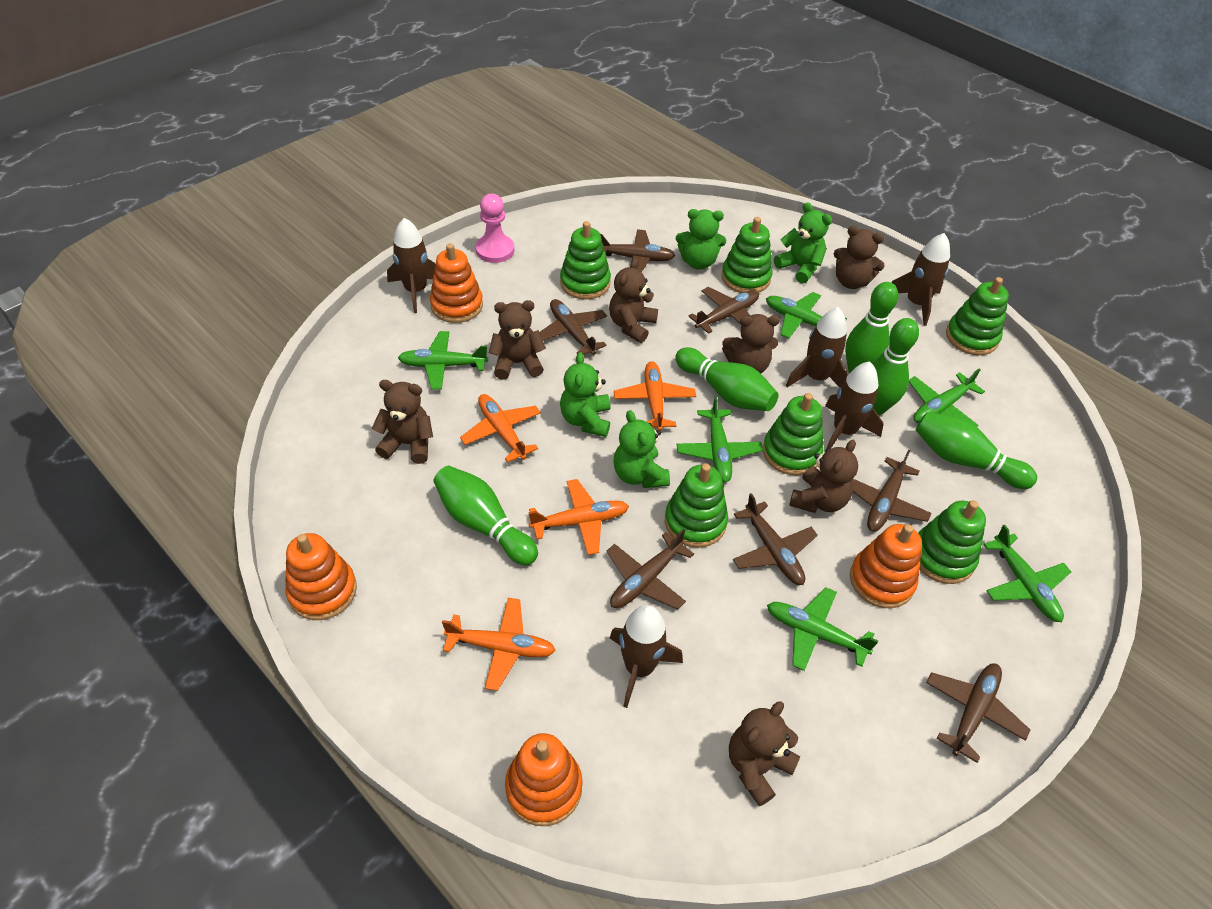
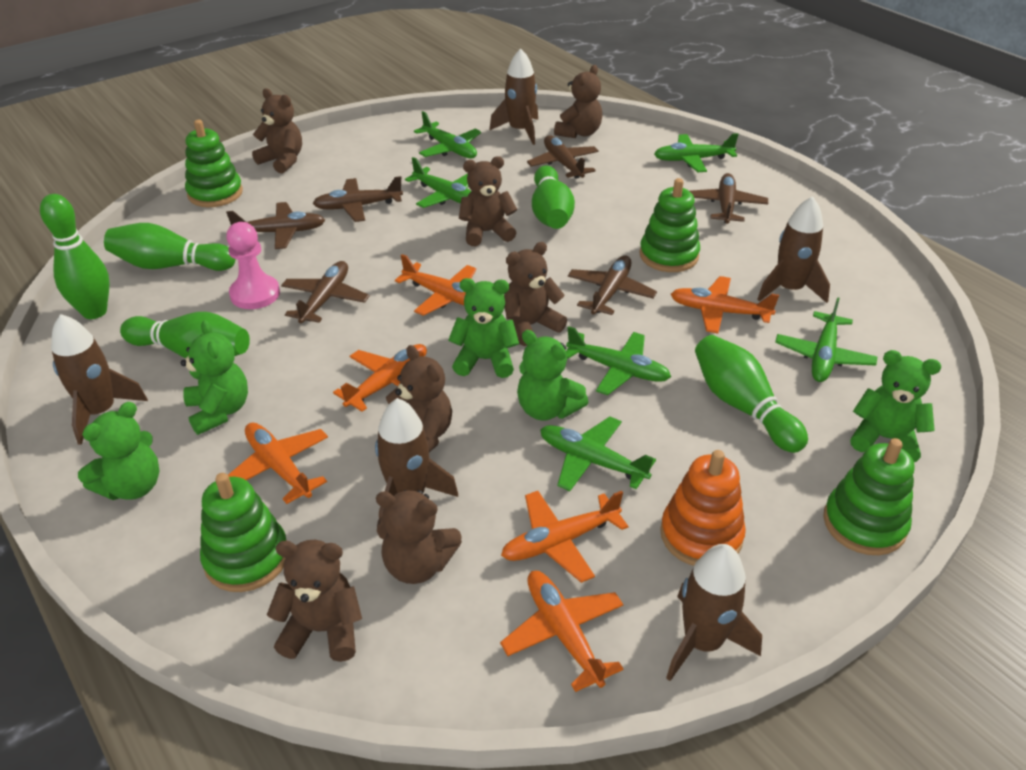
brown plane: [539,299,607,355] [600,229,675,272] [607,529,694,609] [688,287,759,334] [733,493,818,585] [852,450,932,532] [926,663,1030,763] = 7 -> [226,202,325,249] [281,261,370,323] [313,176,403,222] [527,135,599,179] [568,255,657,315] [690,173,768,224] = 6
green stacking toy: [560,221,611,299] [665,463,728,548] [721,217,772,293] [763,393,823,475] [918,500,986,584] [946,277,1009,355] = 6 -> [185,120,243,207] [200,473,287,592] [640,178,700,272] [823,438,914,555] = 4
green teddy bear: [560,352,611,437] [613,410,670,488] [676,209,726,270] [774,202,832,284] = 4 -> [78,402,159,500] [181,320,248,435] [448,278,519,378] [517,330,588,421] [850,350,941,462] = 5
orange plane: [442,598,556,691] [460,394,541,463] [528,479,629,555] [614,361,696,431] = 4 -> [228,423,328,504] [333,344,427,412] [395,254,476,316] [500,571,623,692] [501,491,629,583] [671,276,779,334] = 6
orange stacking toy: [285,533,357,620] [430,243,483,323] [505,733,583,826] [850,524,922,608] = 4 -> [660,450,746,566] = 1

